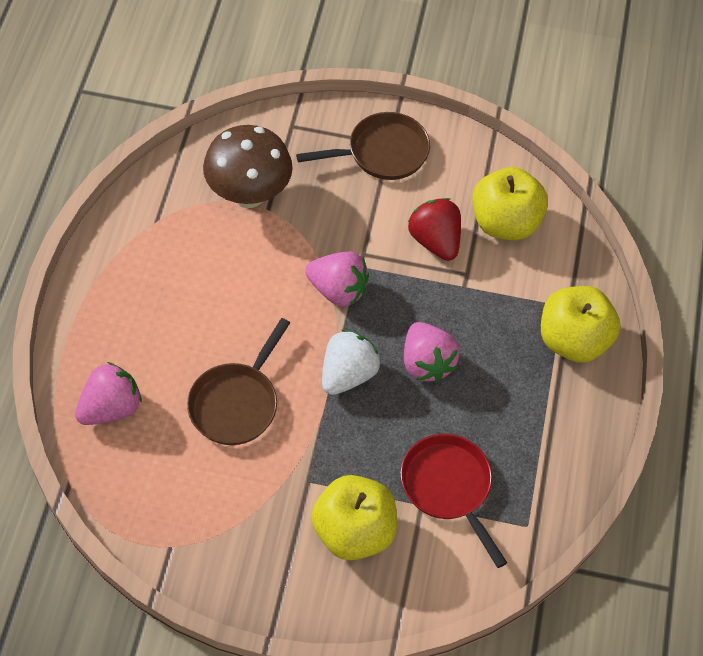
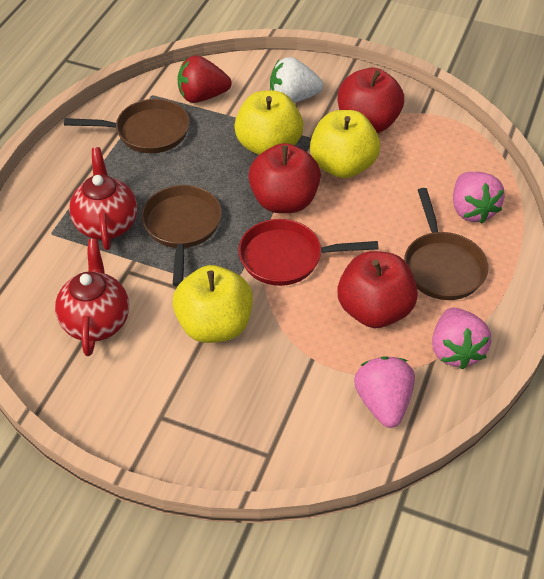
brown mushroom: [203,125,293,208] = 1 -> none = 0
brown pan: [187,318,290,445] [296,112,430,180] = 2 -> [64,99,190,153] [141,185,222,287] [404,188,488,300] = 3
red apple: none = 0 -> [248,143,321,213] [337,251,418,328] [338,68,404,133] = 3
red teapot: none = 0 -> [55,239,129,356] [69,147,137,250] = 2

